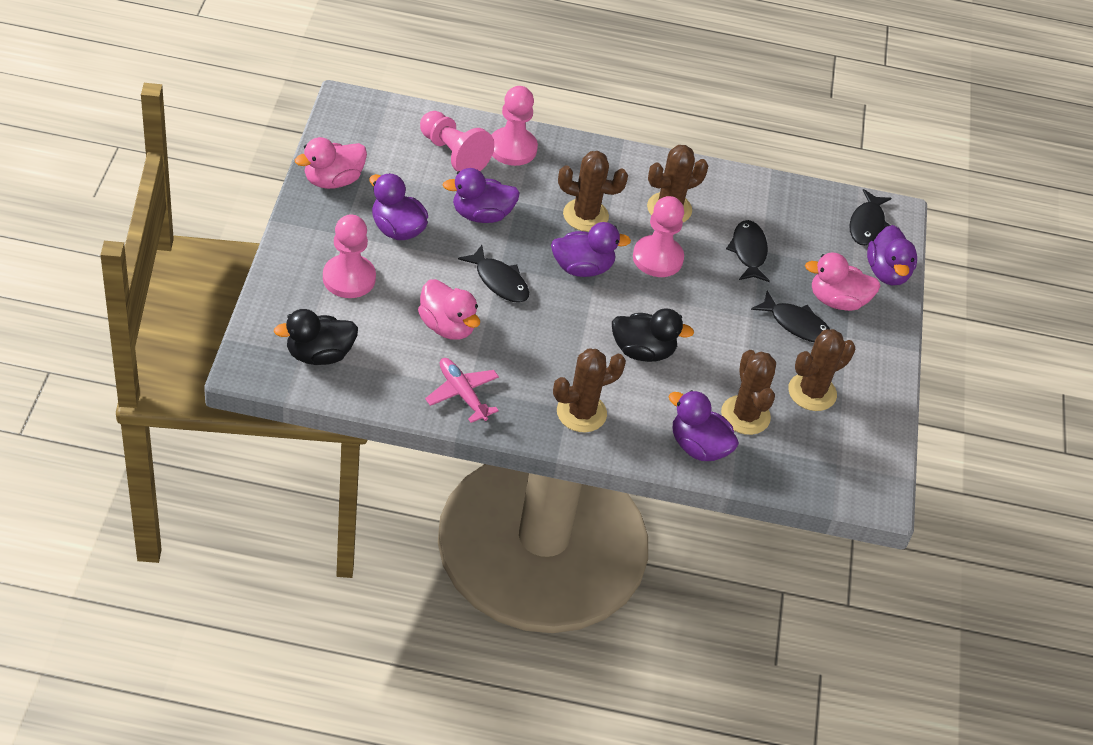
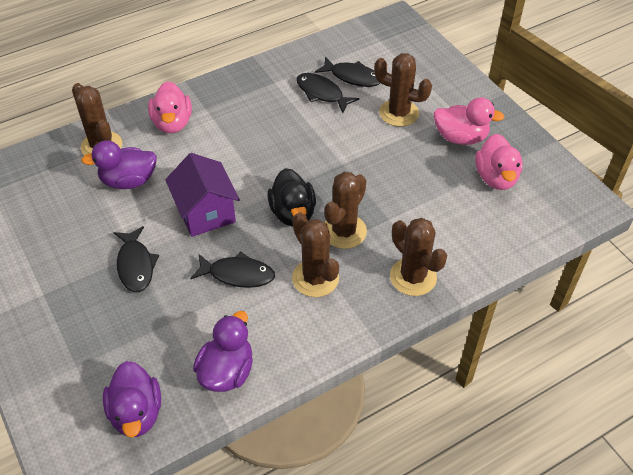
black duck: [274,309,358,365] [612,308,694,362] = 2 -> [267,168,316,227] = 1
pink pawn: [323,214,376,298] [420,111,494,172] [492,86,538,166] [633,196,684,277] = 4 -> none = 0
pink plane: [425,358,499,423] = 1 -> none = 0
purple duck: [369,173,428,240] [443,168,520,223] [551,222,631,277] [669,390,739,461] [867,225,917,285] = 5 -> [81,141,157,189] [103,361,161,437] [193,311,253,392] = 3
purple house: none = 0 -> [165,153,240,237] = 1

